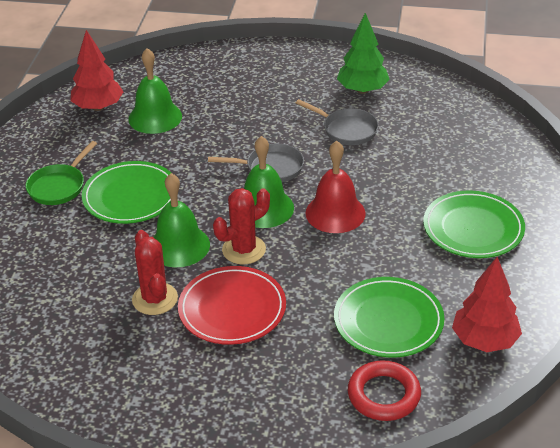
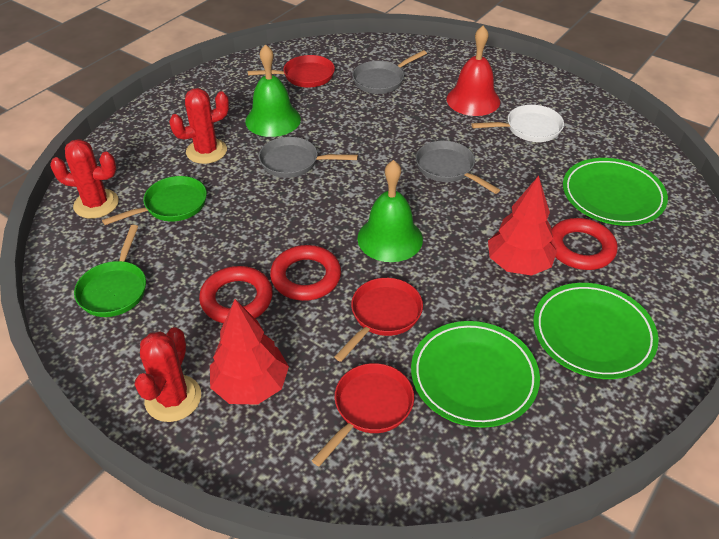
green bell: [128,48,182,134] [153,173,210,267] [244,136,294,228] = 3 -> [245,44,301,137] [357,160,423,262] = 2
green pan: [26,141,97,205] = 1 -> [74,225,146,317] [102,176,207,225] = 2
green tree: [337,13,390,94] = 1 -> none = 0
grey pan: [208,144,304,182] [296,99,379,145] = 2 -> [259,137,358,178] [352,50,427,94] [416,141,500,194] = 3
red cactus: [132,230,178,315] [213,188,270,264] = 2 -> [50,139,119,219] [135,327,201,422] [169,88,229,164] = 3
red pan: none = 0 -> [248,55,335,88] [312,363,414,466] [334,278,423,362] = 3
red plate: [178,266,286,345] = 1 -> none = 0
red ring: [348,360,421,421] = 1 -> [199,266,273,323] [270,245,341,301] [550,218,618,270] = 3
white pan: none = 0 -> [471,105,564,142] = 1

